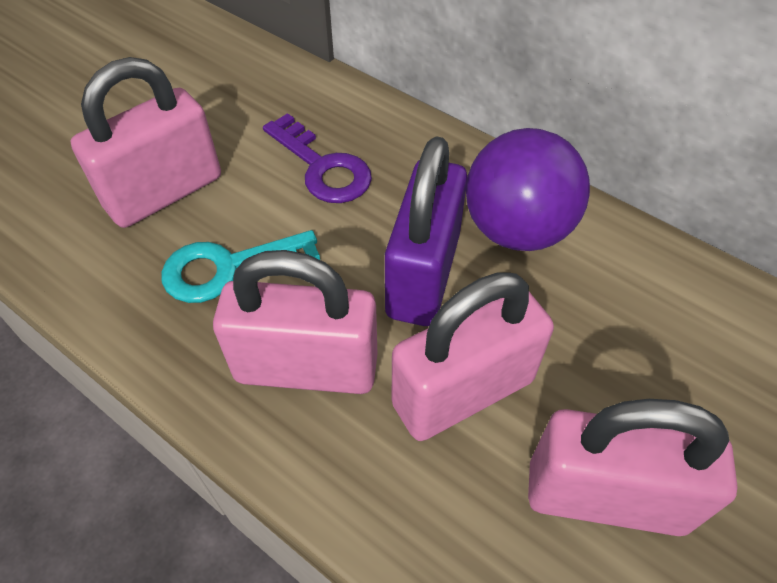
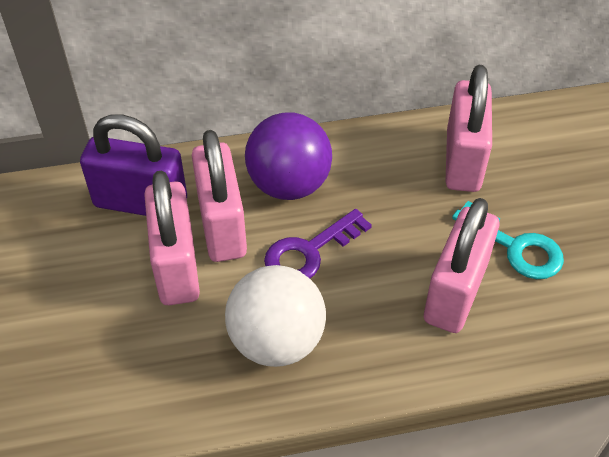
white ball: none = 0 -> [225,265,326,367] = 1

